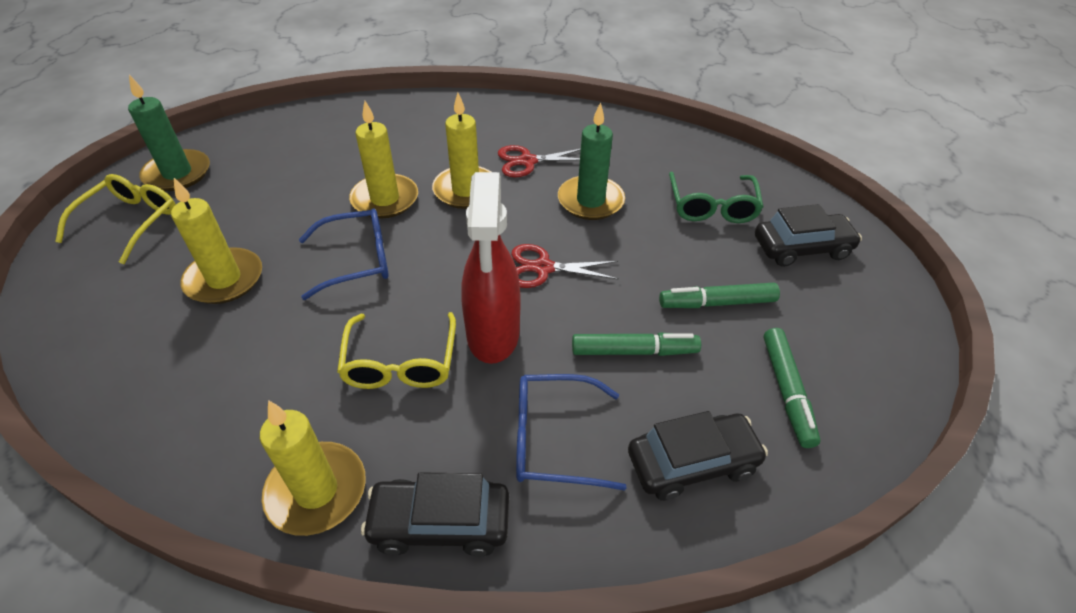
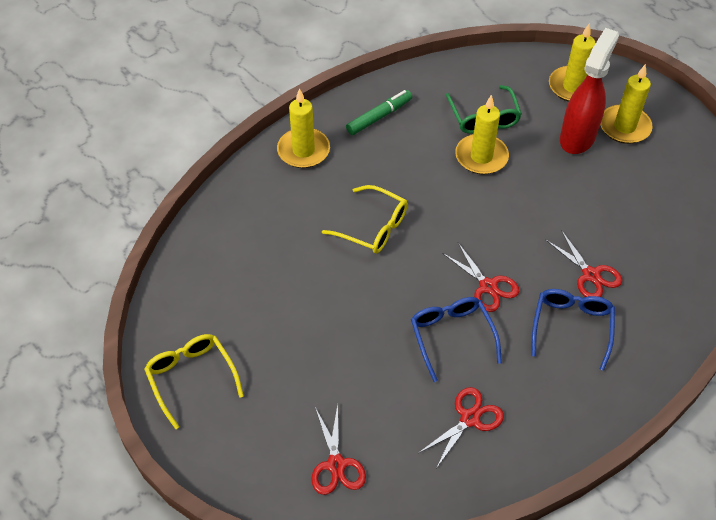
black car: [361,472,509,557] [628,411,768,501] [755,204,862,267] = 3 -> none = 0
green candle: [128,75,210,191] [558,102,625,220] = 2 -> none = 0
green marker: [572,332,701,356] [659,283,780,308] [763,328,821,448] = 3 -> [346,90,412,135] = 1
red scissors: [498,145,581,177] [511,244,619,288] = 2 -> [311,404,366,495] [419,387,504,468] [442,243,519,312] [546,230,622,297] = 4

